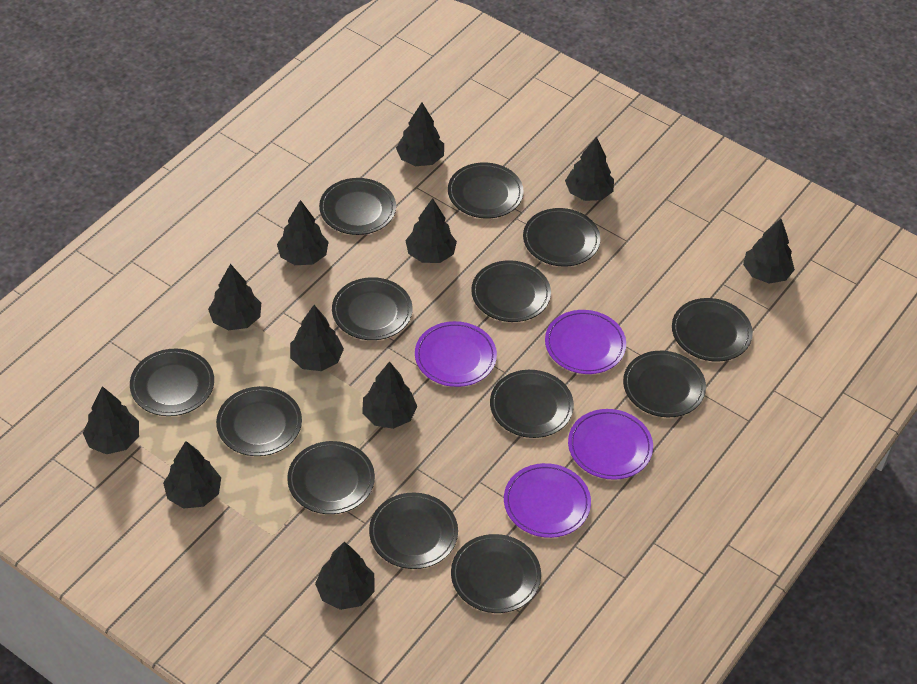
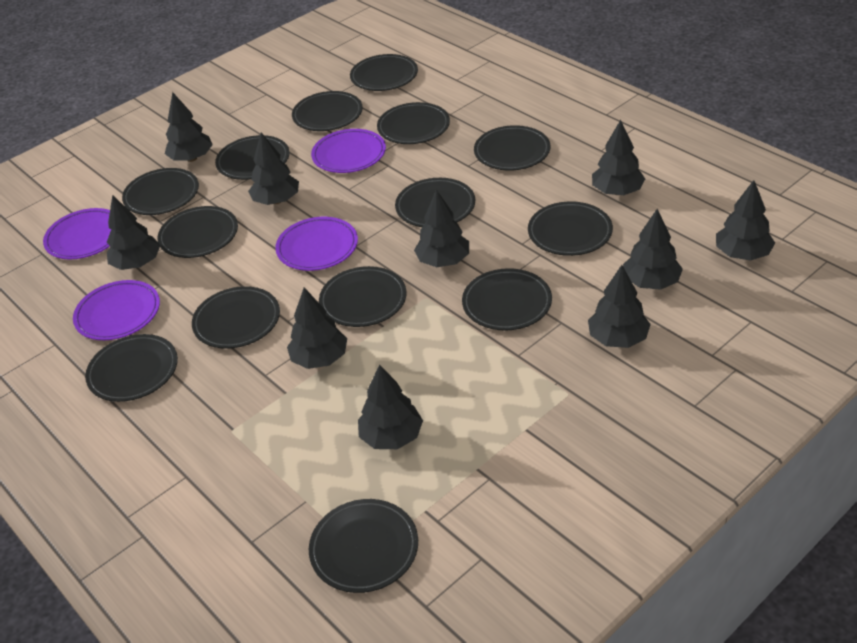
black plate: [130,349,214,416] [216,386,302,456] [287,441,375,514] [319,178,396,235] [332,277,413,340] [369,492,458,569] [448,162,524,218] [451,534,541,613] [471,260,551,322] [490,370,574,438] [523,208,600,267] [623,351,706,417] [672,298,753,362] = 13 -> [85,334,178,402] [122,168,199,215] [157,206,238,258] [192,286,280,349] [215,135,290,180] [292,91,363,131] [309,499,418,593] [319,266,407,327] [350,54,418,91] [377,102,450,144] [395,178,475,227] [462,268,552,331] [474,125,550,171] [528,202,613,256] = 14
black tree: [83,386,139,454] [163,441,221,509] [208,264,261,330] [277,200,328,265] [290,305,344,371] [315,541,375,610] [362,361,417,429] [396,103,444,166] [405,198,457,263] [565,137,614,201] [743,219,795,284] = 11 -> [107,195,161,270] [165,92,213,162] [248,132,299,205] [287,287,347,369] [358,364,423,449] [414,190,469,267] [588,265,651,348] [592,120,645,195] [623,209,683,290] [716,180,775,261] = 10

